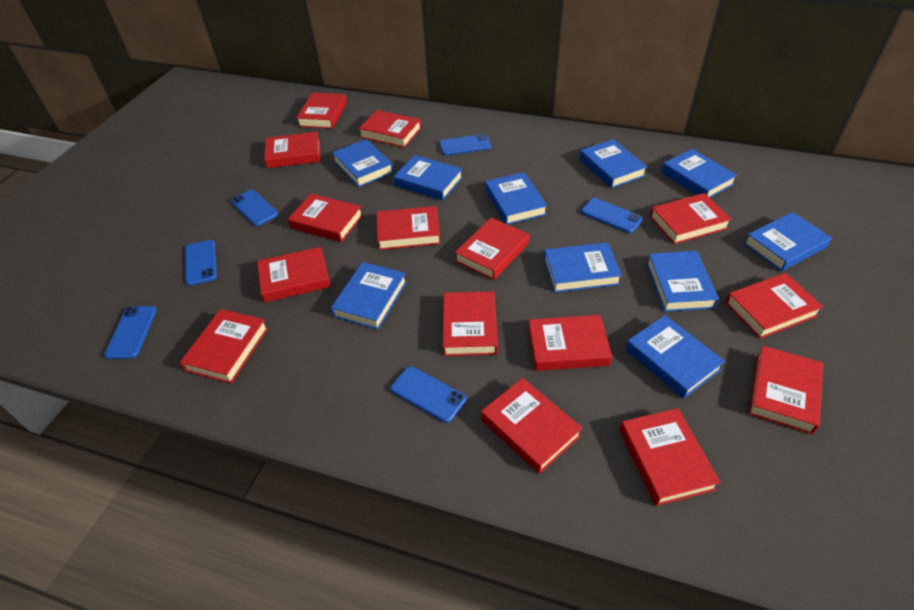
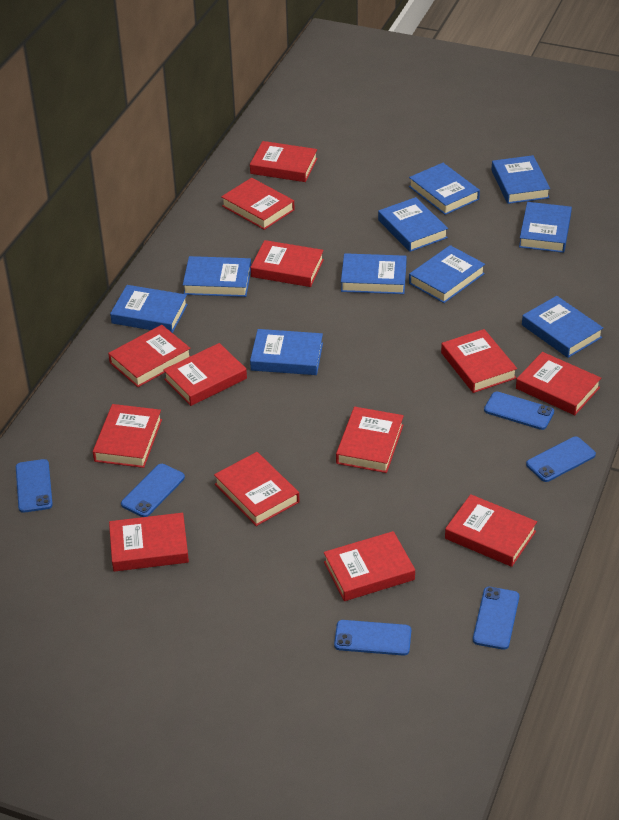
red book: [180,309,268,383] [257,247,331,302] [264,132,320,168] [288,194,363,242] [296,93,347,129] [358,110,421,148] [377,206,441,250] [443,291,498,356] [455,218,529,280] [481,378,583,474] [528,315,612,371] [619,408,721,506] [650,193,732,244] [725,273,823,339] [748,346,823,434] = 15 -> [93,404,162,468] [108,325,191,387] [109,513,189,572] [163,343,247,406] [214,452,299,526] [221,178,295,230] [250,141,317,182] [251,240,324,287] [324,531,415,601] [336,407,404,473] [441,329,517,393] [445,494,537,567] [516,352,601,415] = 13

